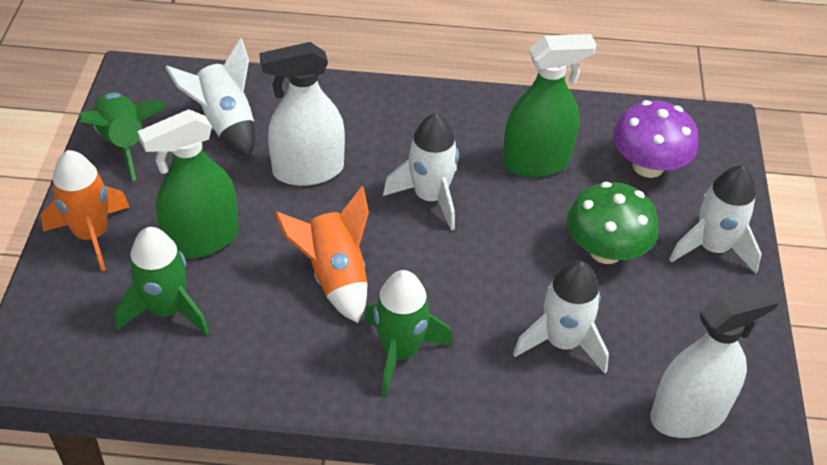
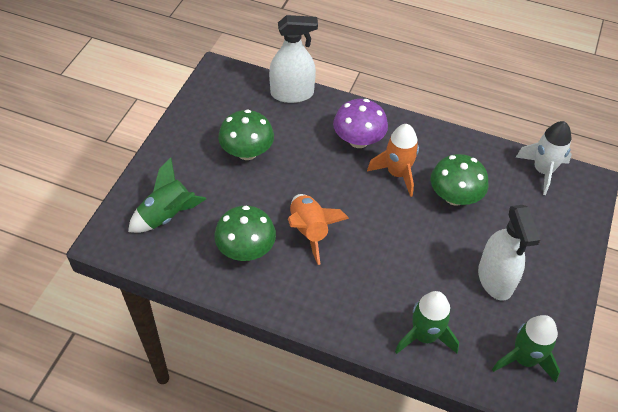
green mushroom: [567,182,659,264] = 1 -> [214,206,276,261] [218,109,274,160] [431,154,488,206] = 3
green spray bottle: [137,109,239,259] [502,34,597,177] = 2 -> none = 0
white rocket: [165,38,255,157] [383,113,459,230] [513,260,609,374] [669,165,762,274] = 4 -> [516,121,572,195] = 1

